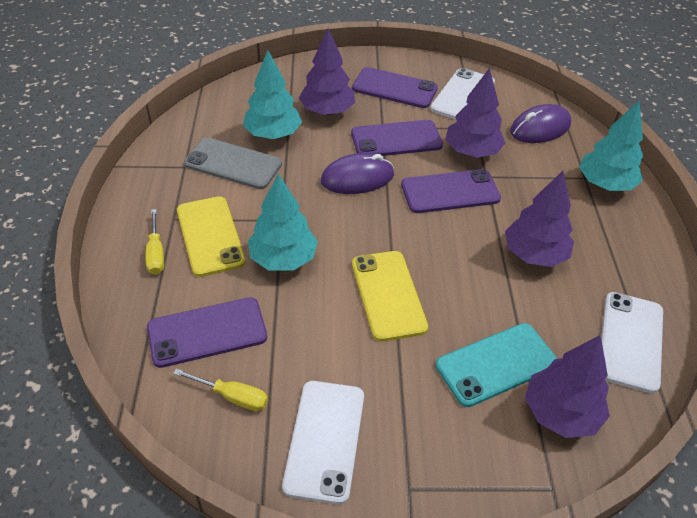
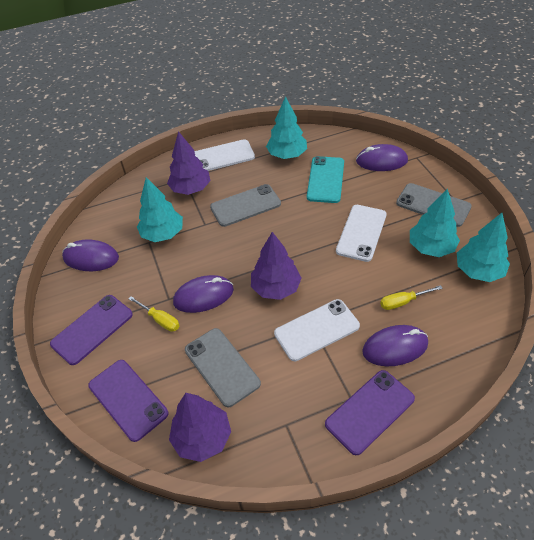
grey phone: [184,138,282,189] = 1 -> [185,328,261,407] [210,184,281,227] [396,183,472,227] = 3
purple mouse: [321,153,394,194] [510,104,571,143] = 2 -> [62,239,119,271] [173,275,234,313] [356,144,408,171] [362,325,428,366] = 4
purple phone: [147,297,267,368] [351,120,443,156] [352,67,438,108] [401,169,501,213] = 4 -> [50,295,133,365] [88,360,168,442] [325,370,415,455] = 3
purple tree: [299,28,355,115] [445,68,505,158] [505,171,574,267] [525,335,610,438] = 4 -> [167,131,211,195] [169,393,231,462] [251,232,301,300] = 3
turquoise tree: [243,50,302,139] [248,174,318,271] [579,101,643,191] = 3 -> [137,177,183,242] [266,96,307,159] [410,189,460,257] [457,213,510,282] = 4
yellow phone: [177,196,246,277] [352,251,428,342] = 2 -> none = 0

